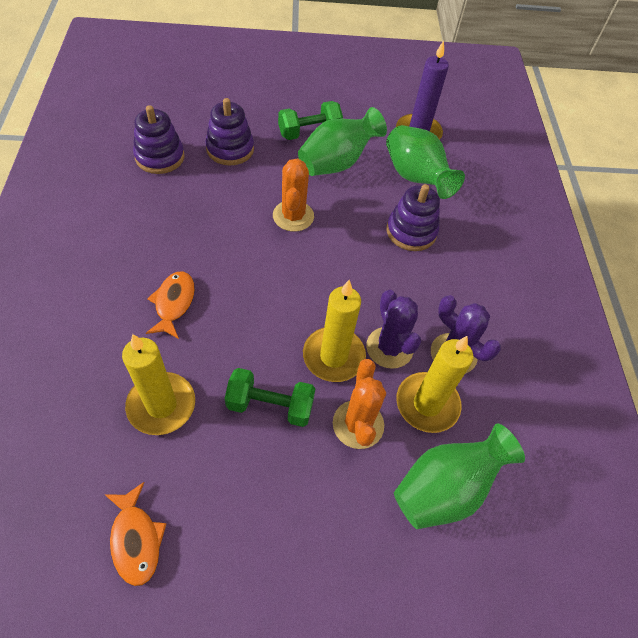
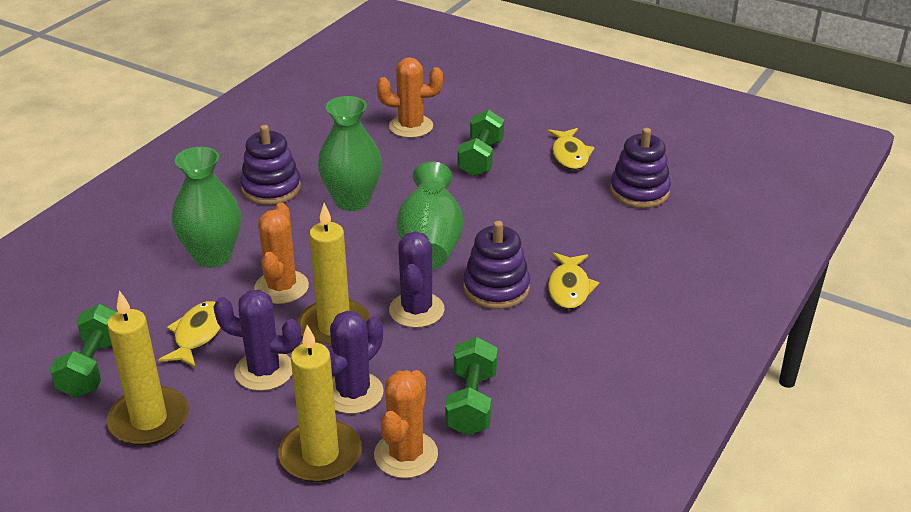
green dumbbell: [225,368,315,427] [278,101,343,140] = 2 -> [50,304,117,398] [445,337,498,435] [457,110,504,177] = 3
orange cactus: [273,159,314,232] [333,359,386,449] = 2 -> [254,203,309,304] [374,370,438,478] [377,57,443,138] = 3
orange fish: [104,482,166,586] [146,271,195,339] = 2 -> none = 0
purple cactus: [366,290,421,369] [431,295,501,374] = 2 -> [213,290,301,391] [322,311,384,414] [389,231,445,328] = 3
purple candle: [396,41,449,140] = 1 -> none = 0
yellow fish: none = 0 -> [158,301,221,368] [548,128,595,170] [548,252,599,309] = 3

